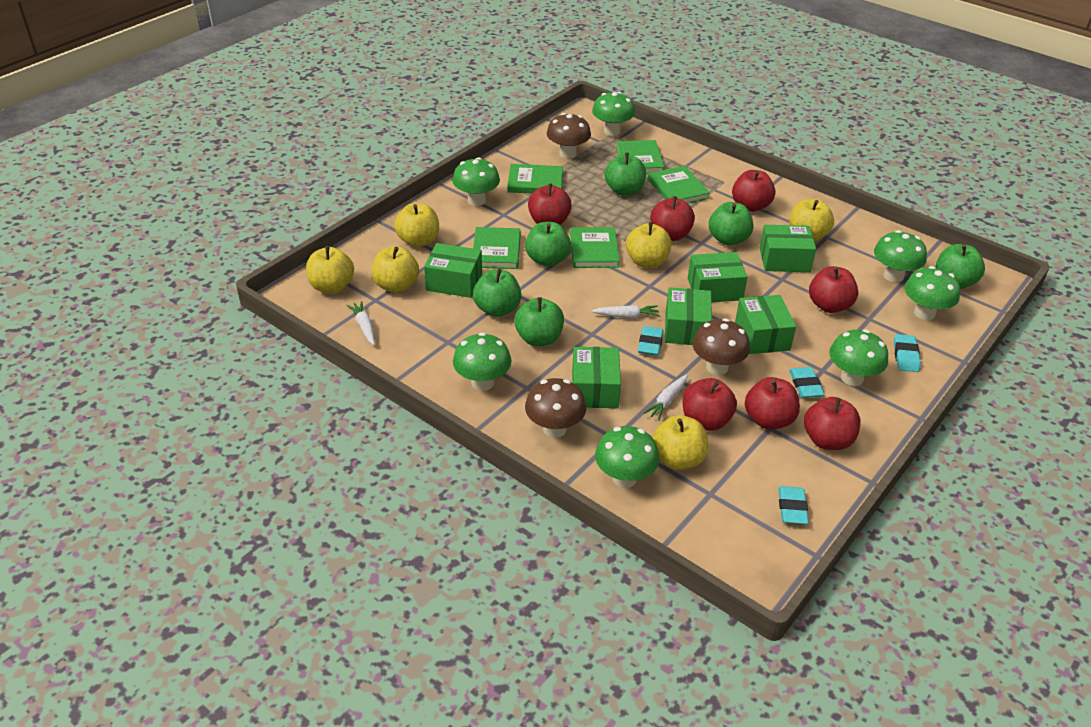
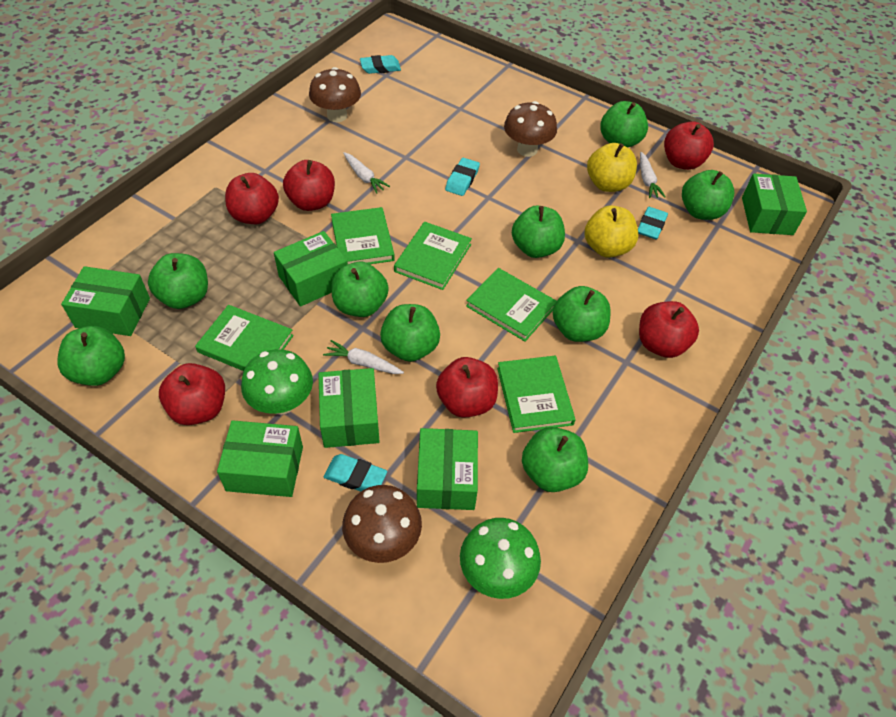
green apple: [473,269,522,317] [514,297,564,346] [525,222,571,266] [605,153,646,196] [709,202,754,245] [936,244,985,289] = 6 -> [57,326,125,386] [148,253,208,309] [331,262,389,317] [380,304,440,362] [512,206,565,258] [522,427,588,492] [552,286,611,342] [600,101,648,147] [682,170,734,220] = 9
green mushroom: [453,157,500,206] [453,332,511,391] [592,92,635,136] [595,426,659,488] [829,330,888,386] [874,230,927,282] [904,266,960,320] = 7 -> [241,349,313,415] [460,518,541,599] = 2
red apple: [528,183,572,225] [650,196,695,241] [682,378,737,431] [732,170,775,212] [745,377,800,430] [804,397,861,450] [809,266,858,313] = 7 -> [159,363,225,425] [225,173,279,224] [283,160,335,211] [436,357,498,417] [639,301,699,358] [664,121,714,170] = 6
yellow apple: [306,246,354,293] [371,246,419,293] [394,203,439,247] [626,222,672,268] [652,415,708,470] [789,199,834,241] = 6 -> [584,206,638,258] [587,143,637,192] = 2

